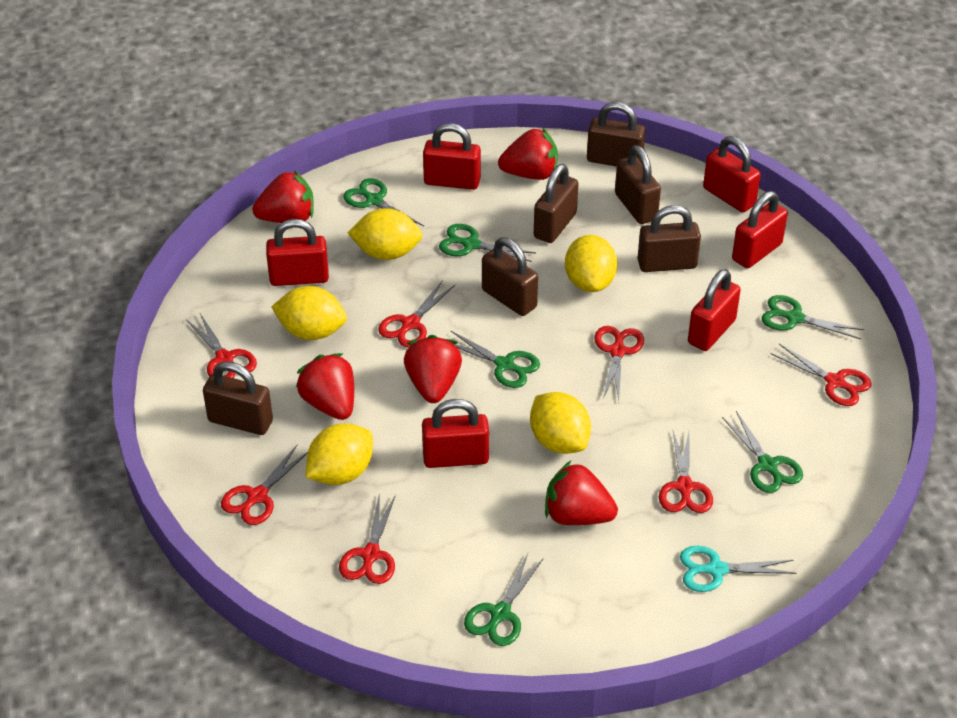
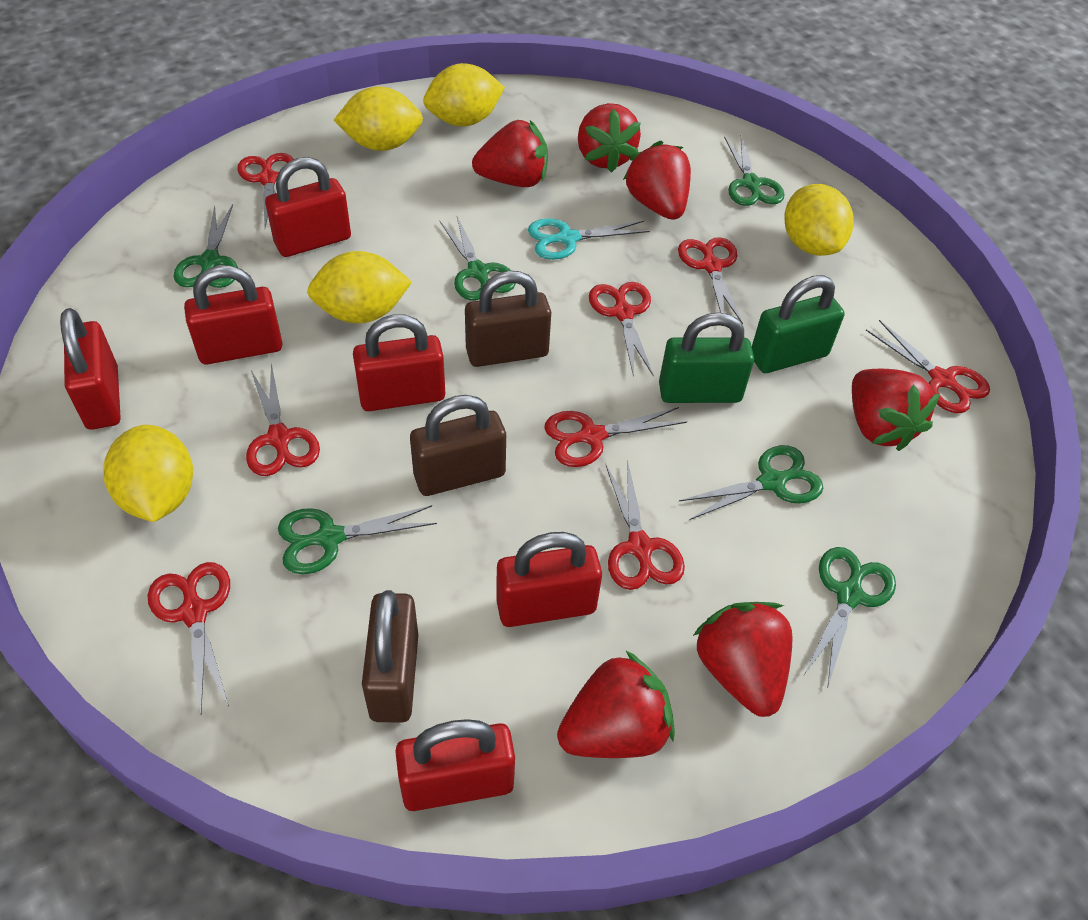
brown padlock: [203,361,273,435] [482,237,538,316] [534,164,578,243] [587,102,645,166] [615,145,661,224] [637,205,701,272] = 6 -> [362,590,418,723] [410,395,506,496] [465,271,551,367] = 3
green padlock: none = 0 -> [659,312,754,403] [752,275,845,373] = 2
red scissors: [187,314,257,378] [221,444,308,525] [339,495,396,584] [378,280,455,347] [594,326,644,401] [659,431,713,513] [770,344,872,406] = 7 -> [148,562,230,713] [238,153,294,228] [246,363,320,476] [544,407,687,467] [589,282,654,377] [605,460,685,590] [678,237,743,324] [866,320,990,413] = 8
red strawberry: [252,170,314,223] [296,353,354,420] [404,335,462,403] [498,128,558,180] [545,461,618,525] = 5 -> [472,120,548,187] [557,651,675,758] [578,103,641,173] [623,141,691,220] [693,602,793,717] [852,369,940,451] = 6

